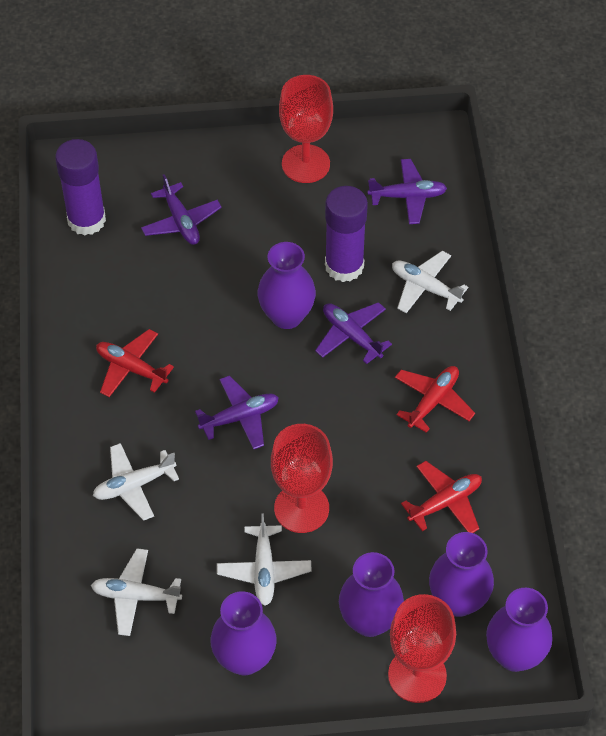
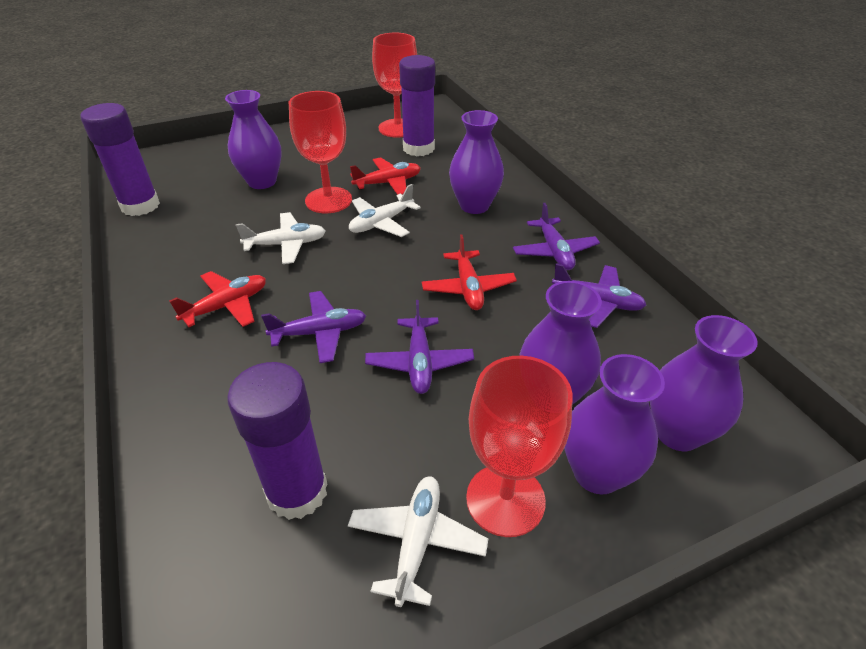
purple glue stick: [55,139,106,236] [325,186,368,282] = 2 -> [80,103,160,216] [227,362,328,520] [399,55,435,156] = 3
white plane: [91,548,182,636] [93,443,179,521] [217,513,312,606] [392,251,468,313] = 4 -> [236,212,326,264] [348,476,488,607] [349,184,421,237] = 3

